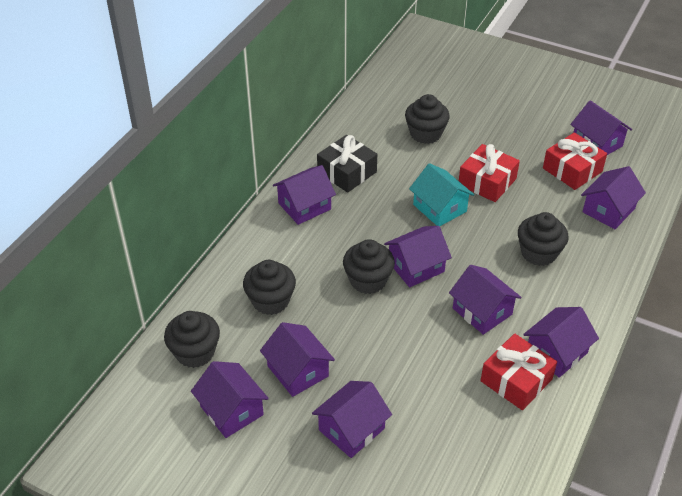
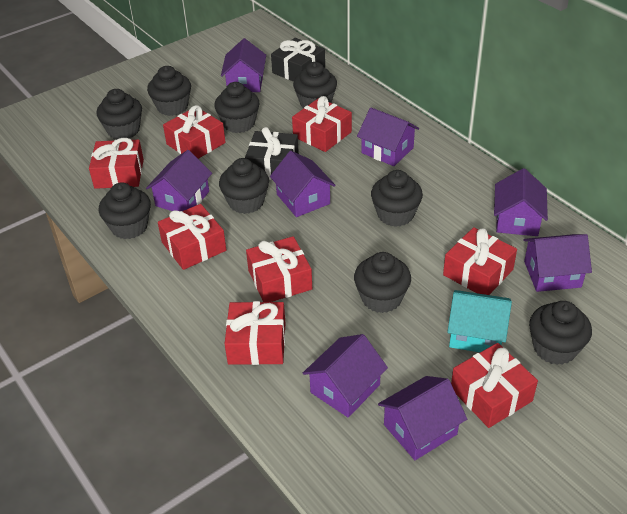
black cupcake: [164,311,220,368] [243,260,296,315] [343,239,395,294] [405,94,450,144] [518,212,568,266] = 5 -> [97,89,142,140] [99,182,151,239] [147,66,191,116] [214,82,259,133] [219,158,269,214] [293,62,337,108] [354,252,411,313] [371,170,423,227] [529,301,592,365] = 9
black gift: [317,135,377,193] = 1 -> [245,127,299,180] [271,38,325,82] = 2
purple house: [191,361,269,438] [260,322,335,397] [273,165,336,225] [312,381,392,458] [384,226,452,287] [449,265,522,335] [523,307,599,378] [570,100,632,155] [581,166,646,229] = 9 -> [146,150,212,211] [221,38,266,92] [270,151,336,217] [303,334,388,417] [357,108,419,166] [378,376,467,460] [494,168,548,236] [523,234,592,292] = 8
red gift: [459,144,520,202] [480,333,557,410] [543,132,607,190] = 3 -> [89,138,144,189] [158,204,226,270] [163,105,226,159] [225,301,285,365] [246,236,312,302] [292,96,352,152] [443,227,517,295] [451,343,538,428] = 8

